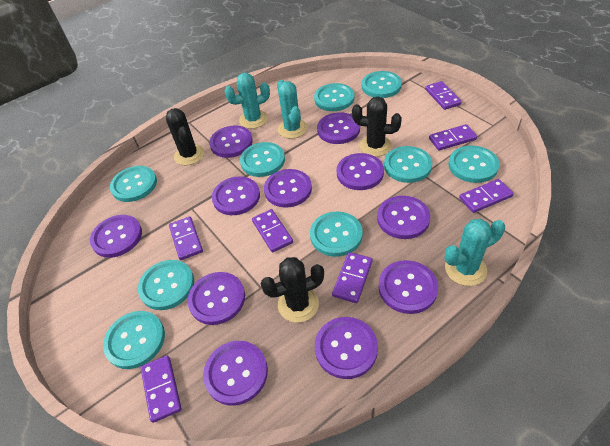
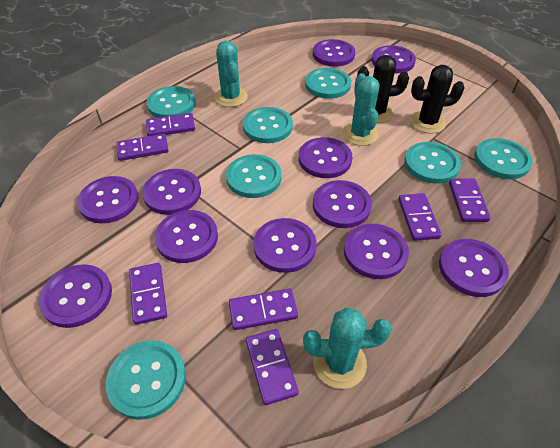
black cactus: [166,108,205,165] [261,257,324,323] [352,97,402,157] = 3 -> [357,55,409,123] [410,65,464,133] = 2
turquoise button: [103,311,165,369] [110,166,157,202] [138,260,194,310] [240,142,285,177] [310,212,363,257] [314,83,354,111] [362,71,402,98] [384,146,432,183] [448,146,500,183] = 9 -> [106,340,186,420] [147,86,196,118] [226,154,282,198] [243,107,293,143] [305,68,351,99] [404,142,461,184] [474,138,533,179] = 7

